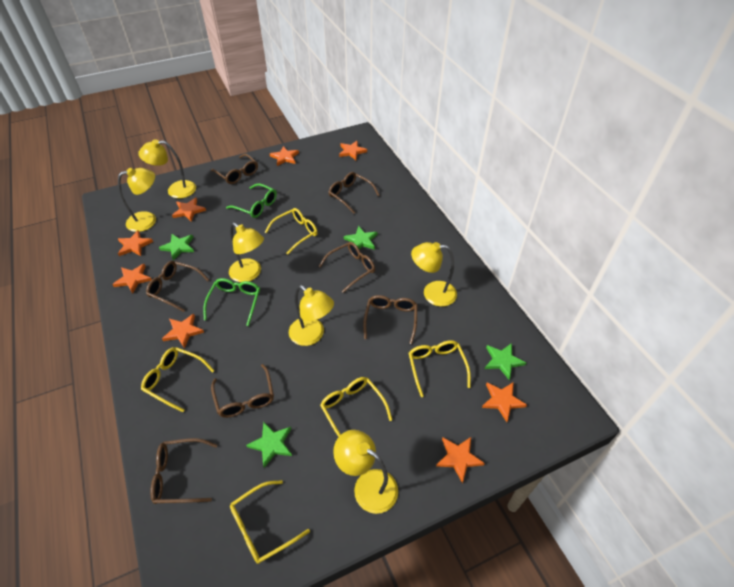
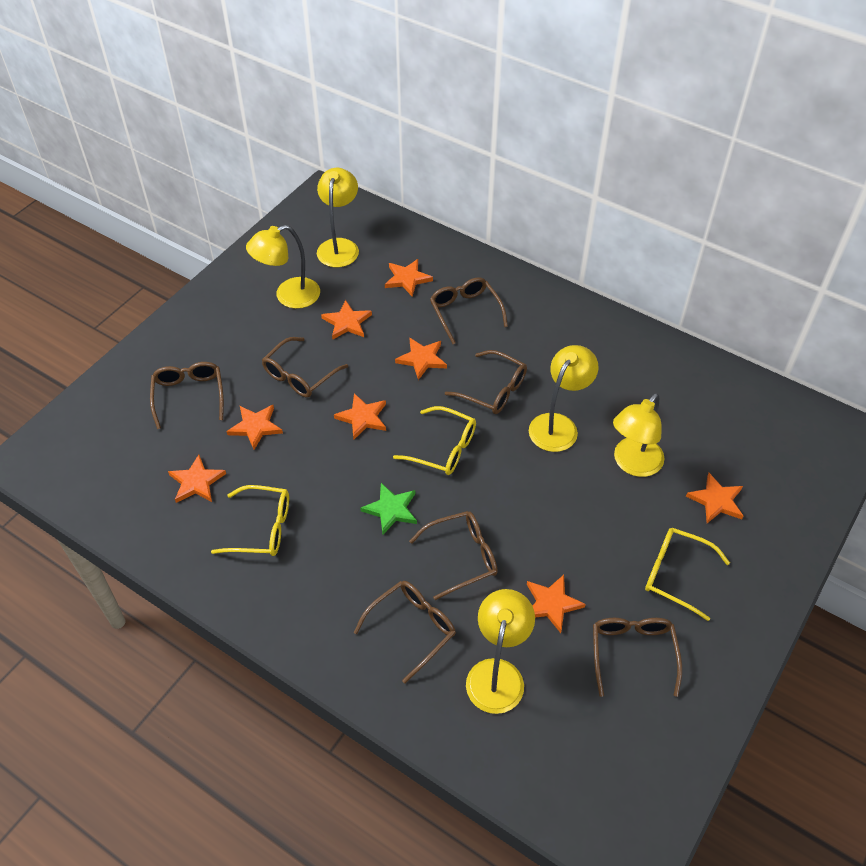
green glasses: [203,278,260,326] [226,183,277,218] = 2 -> none = 0
green star: [159,234,194,260] [246,422,292,468] [344,226,377,250] [485,343,526,380] = 4 -> [360,483,417,535] = 1
yellow glasses: [141,347,215,412] [230,480,310,564] [265,208,318,255] [320,377,392,437] [409,340,471,397] = 5 -> [211,485,289,556] [393,406,476,475] [645,528,730,621] = 3
yellow lamp: [118,168,156,232] [138,139,196,198] [229,223,264,282] [289,285,334,346] [333,430,398,514] [411,242,457,307] = 6 -> [246,225,320,309] [317,168,359,267] [466,589,535,714] [529,345,599,452] [613,393,664,477] = 5

